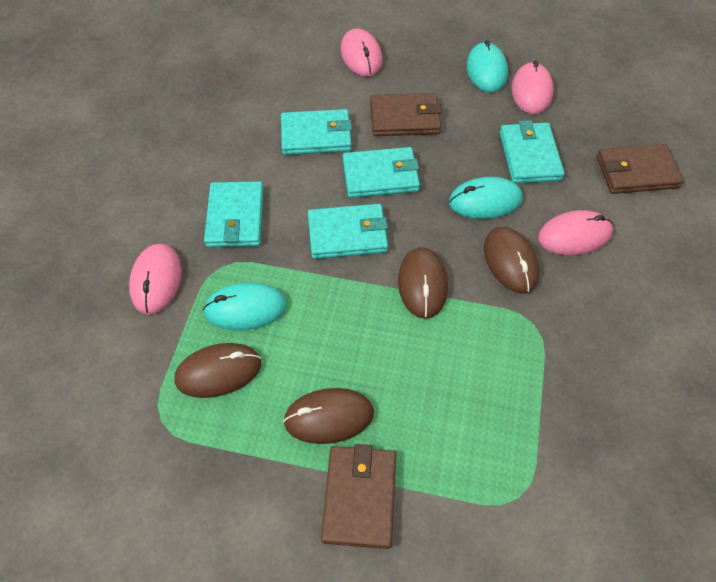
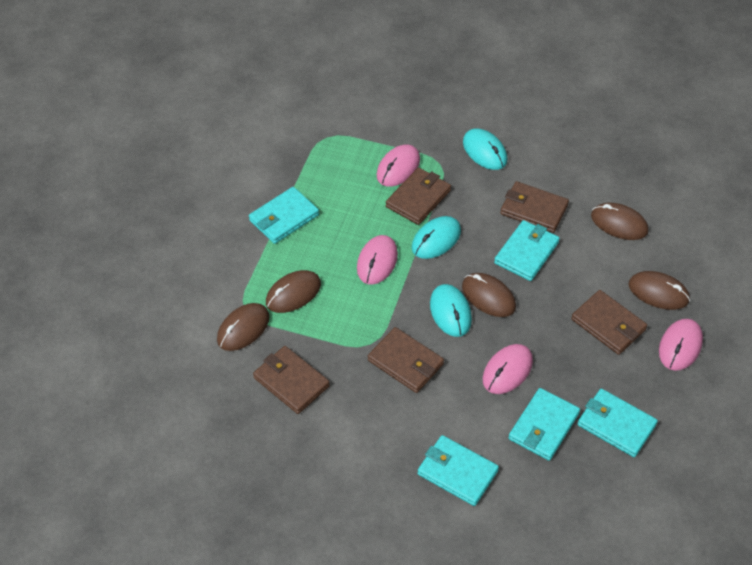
brown mouse: [174,343,261,398] [283,388,374,444] [398,247,448,319] [484,227,539,294] = 4 -> [217,303,270,351] [266,270,321,313] [462,273,516,317] [591,203,649,240] [628,271,690,310] = 5
brown wallet: [321,444,396,549] [370,93,442,136] [597,144,683,194] = 3 -> [253,346,330,414] [368,327,444,393] [386,167,451,225] [500,181,569,233] [571,290,647,355] = 5

